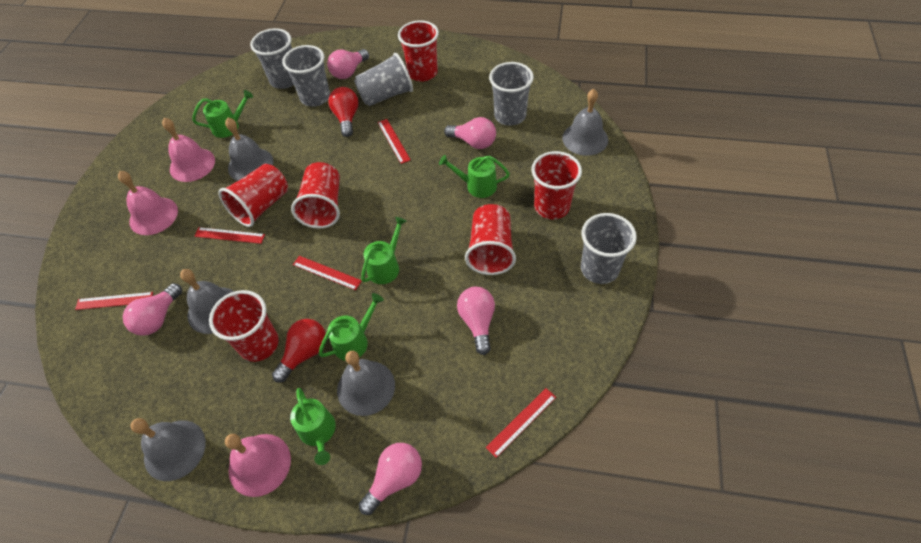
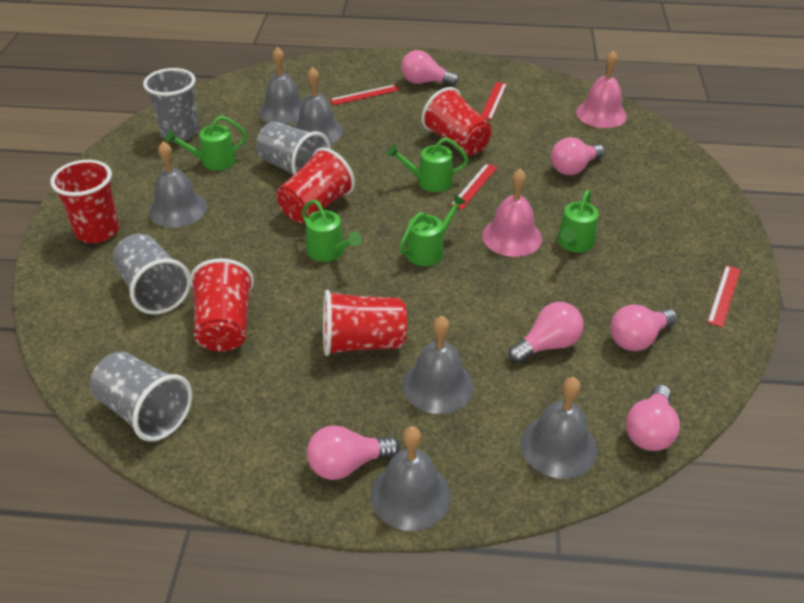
grey bell: [130,418,206,481] [180,269,235,334] [225,118,273,181] [337,351,395,416] [562,89,608,156] = 5 -> [148,141,207,227] [259,47,303,125] [294,67,343,144] [371,426,451,531] [402,316,474,414] [520,377,597,479] = 6
grey cup: [250,28,294,89] [282,45,330,107] [354,53,413,106] [489,62,534,126] [581,213,637,284] = 5 -> [90,352,192,442] [113,234,191,315] [143,68,198,142] [256,122,331,175] = 4
pink bell: [118,171,178,235] [162,118,215,182] [225,434,291,497] = 3 -> [482,169,542,257] [576,50,627,128] = 2
pink light bulb: [123,283,182,336] [327,49,369,79] [359,443,422,515] [444,117,496,149] [457,287,495,355] = 5 -> [307,425,399,480] [401,50,459,86] [509,302,584,363] [551,137,605,175] [610,304,677,351] [626,384,680,451] = 6
red cup: [209,290,279,362] [218,164,288,227] [291,162,340,229] [398,20,439,82] [465,204,516,275] [532,151,582,219] = 6 -> [50,160,119,243] [190,258,254,352] [277,148,355,223] [323,290,407,356] [421,87,492,156] = 5
red light bulb: [272,319,326,383] [328,87,359,137] = 2 -> none = 0
red ruler: [75,292,153,310] [194,227,265,244] [293,256,362,290] [378,119,411,164] [486,388,556,458] = 5 -> [330,85,399,105] [451,163,498,210] [481,82,507,120] [707,265,741,327] = 4

